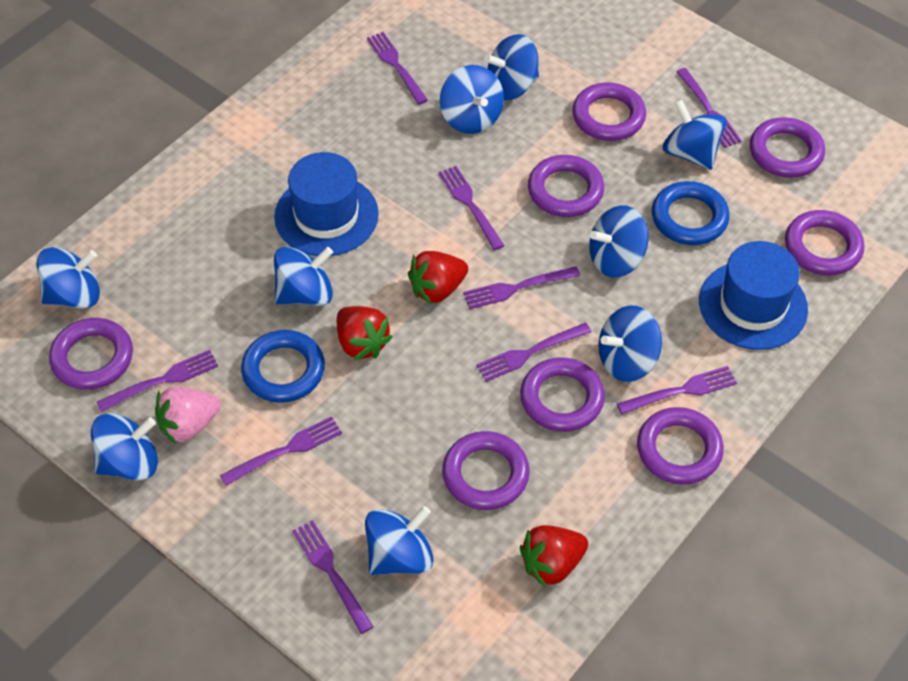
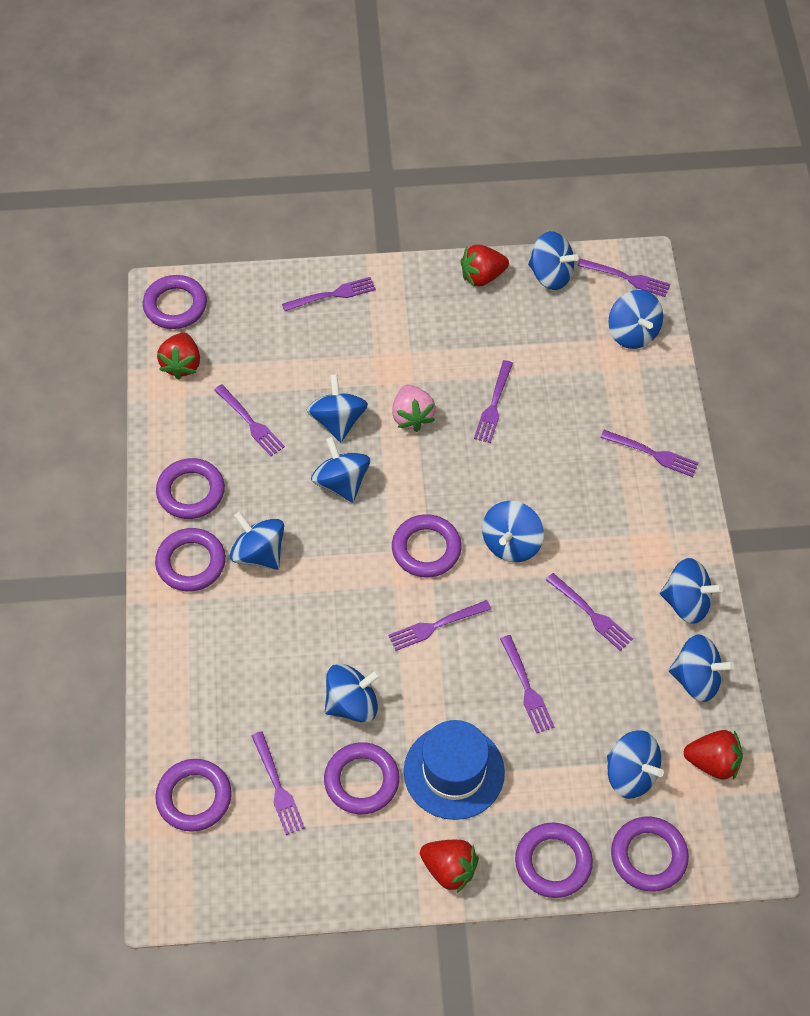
blue hat: [274,152,379,256] [699,241,808,350] = 2 -> [404,720,505,820] = 1
blue ring: [241,330,325,403] [652,181,730,245] = 2 -> none = 0
blue spinning top: [36,247,100,309] [91,413,158,481] [274,247,333,306] [365,506,433,575] [440,65,504,134] [485,34,539,100] [589,205,649,278] [599,305,662,382] [663,100,726,170] = 9 -> [230,512,284,570] [306,374,368,442] [311,437,370,503] [325,664,381,723] [482,501,544,563] [528,231,579,290] [607,730,664,799] [608,290,663,349] [660,558,723,624] [669,634,734,702] = 10
red strawberry: [337,306,393,360] [408,251,468,304] [520,525,588,588] = 3 -> [157,333,200,380] [420,840,479,893] [461,245,509,286] [684,730,743,780] = 4

